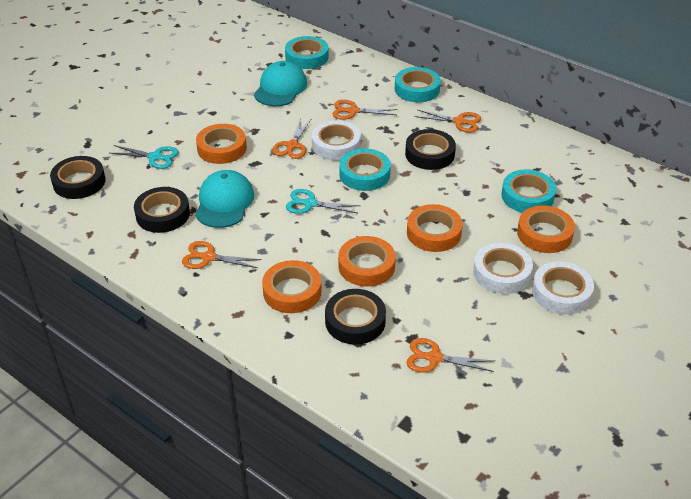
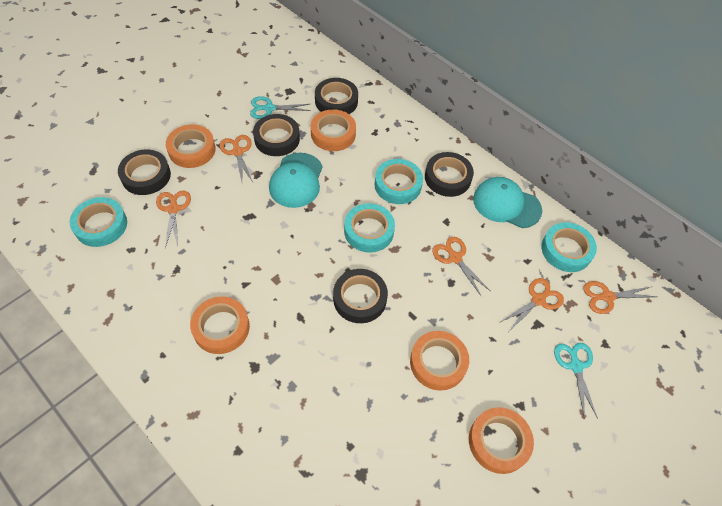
black tape: [50,156,106,199] [134,187,190,233] [325,289,386,345] [405,129,456,170] = 4 -> [118,149,171,195] [253,114,300,156] [315,78,358,114] [333,269,388,323] [425,152,474,197] = 5
white tape: [312,120,361,160] [473,243,533,294] [532,261,594,315] = 3 -> none = 0

